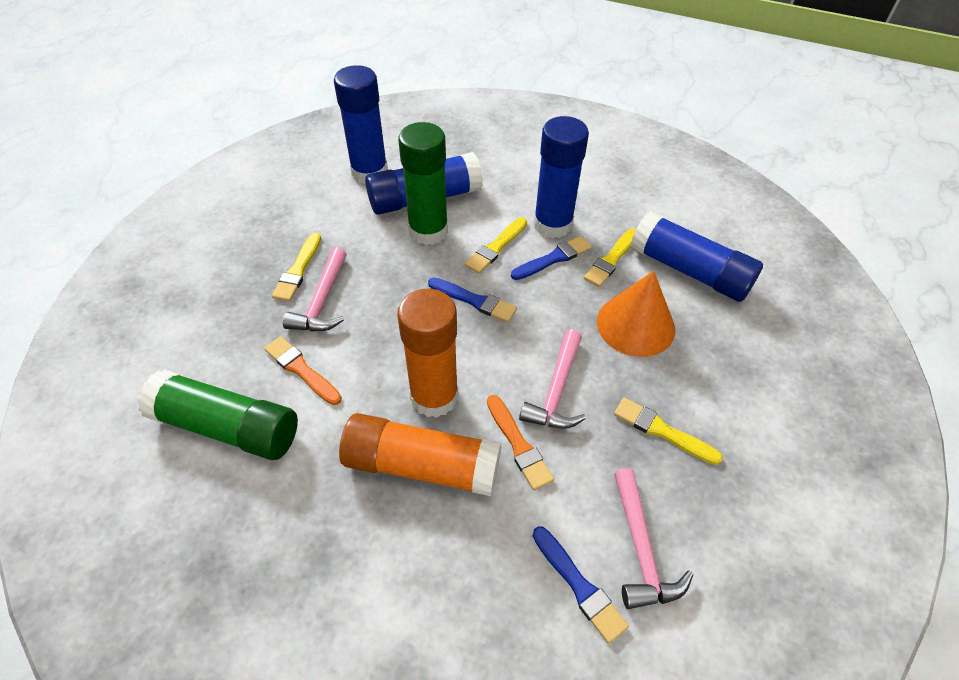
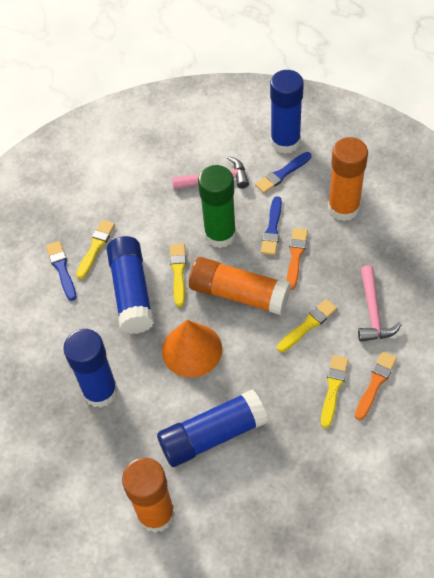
green glue stick: [137,369,298,460] [398,122,448,245] = 2 -> [198,165,236,248] = 1
orange glue stick: [339,413,502,496] [397,289,458,418] = 2 -> [122,458,175,533] [189,257,291,315] [328,137,368,221] = 3
pink hammer: [283,247,347,331] [519,329,586,429] [614,468,694,609] = 3 -> [172,156,249,190] [358,265,402,342] = 2

